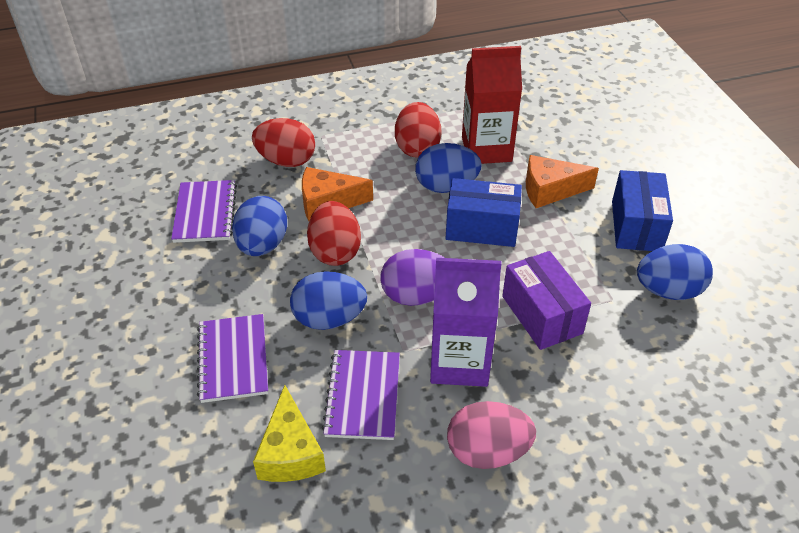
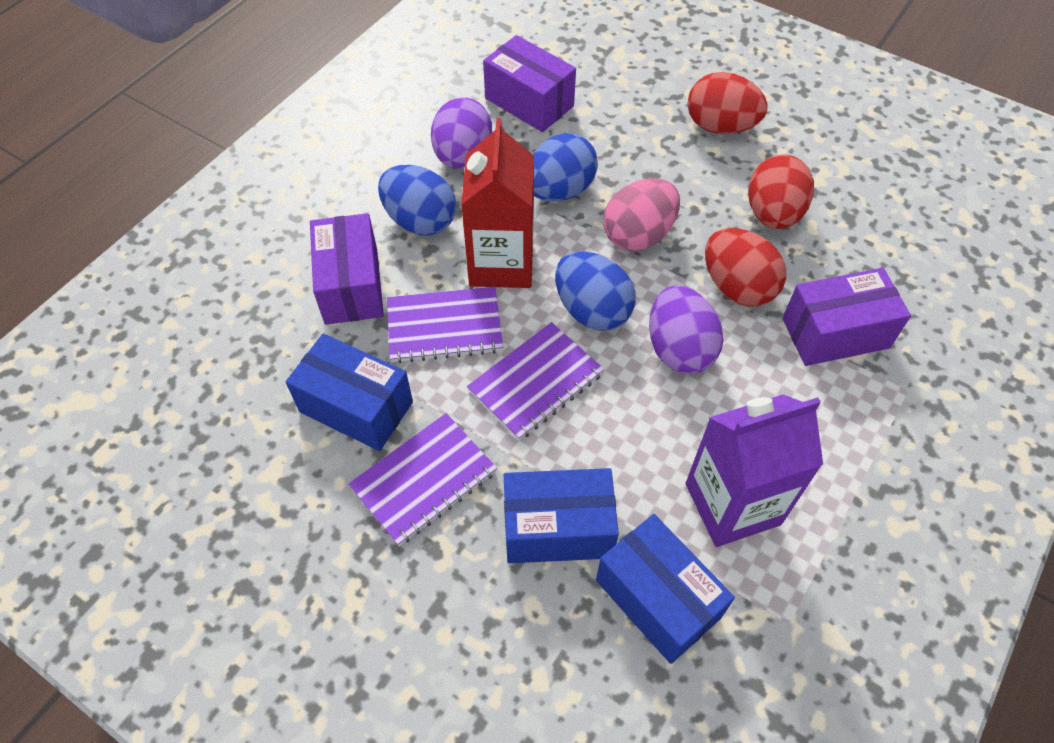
blue box: [446,178,522,247] [612,170,673,251] = 2 -> [286,333,413,451] [504,468,619,563] [596,514,735,664] = 3
blue egg: [232,196,287,256] [290,271,367,330] [415,143,482,193] [637,244,713,300] = 4 -> [378,165,456,236] [533,133,598,202] [555,252,636,331] = 3
orange cheese: [302,167,373,221] [526,155,599,208] = 2 -> none = 0
purple box: [502,251,591,350] = 1 -> [310,213,384,325] [483,35,576,132] [782,268,911,366] = 3
purple egg: [380,249,444,306] = 1 -> [431,98,492,168] [649,285,723,374] = 2
yellow cheese: [253,385,326,482] = 1 -> none = 0

